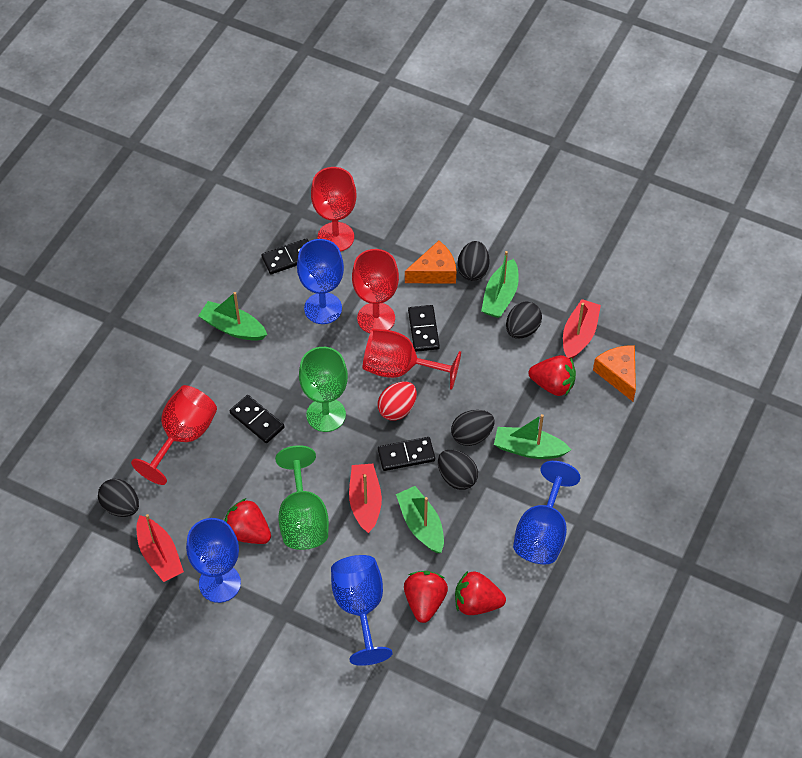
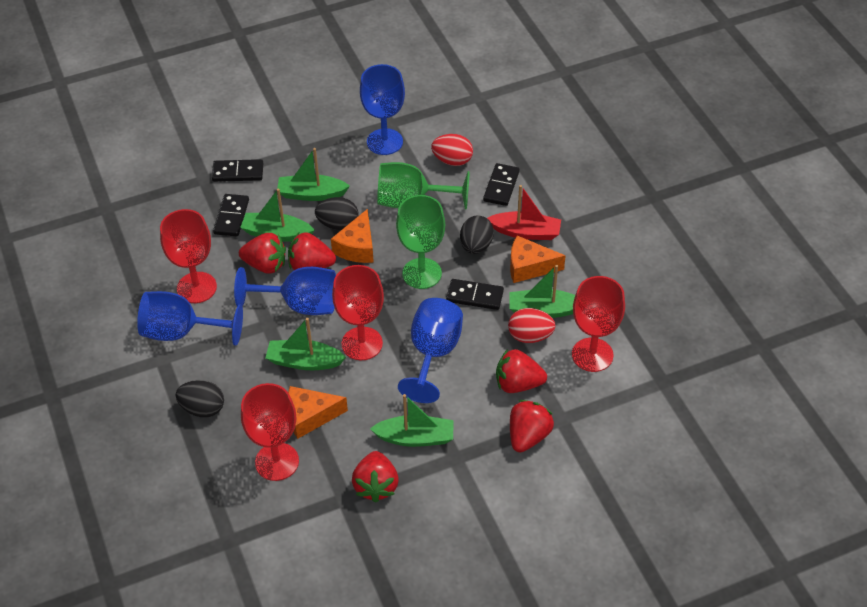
black egg: [98,479,139,517] [438,450,478,490] [451,410,495,446] [457,241,489,281] [506,301,542,339] = 5 -> [176,380,224,417] [315,197,358,230] [460,215,494,254] = 3
green boat: [198,292,267,341] [396,486,444,553] [481,251,519,318] [494,414,571,459] = 4 -> [240,188,315,242] [266,318,346,370] [277,148,350,201] [370,394,454,447] [509,265,575,318] = 5
orange cheese: [405,241,456,284] [593,345,636,401] = 2 -> [288,386,348,439] [331,209,374,263] [510,235,566,283] = 3
red boat: [136,514,184,582] [349,464,382,533] [563,299,601,359] = 3 -> [487,185,561,240] = 1
red egg: [377,382,417,421] = 1 -> [431,134,473,166] [508,308,556,343] = 2
red strawberry: [224,498,271,544] [404,571,448,623] [455,571,506,615] [529,355,576,396] = 4 -> [239,233,286,274] [288,232,336,270] [352,451,399,503] [496,349,547,393] [510,400,554,452] = 5

